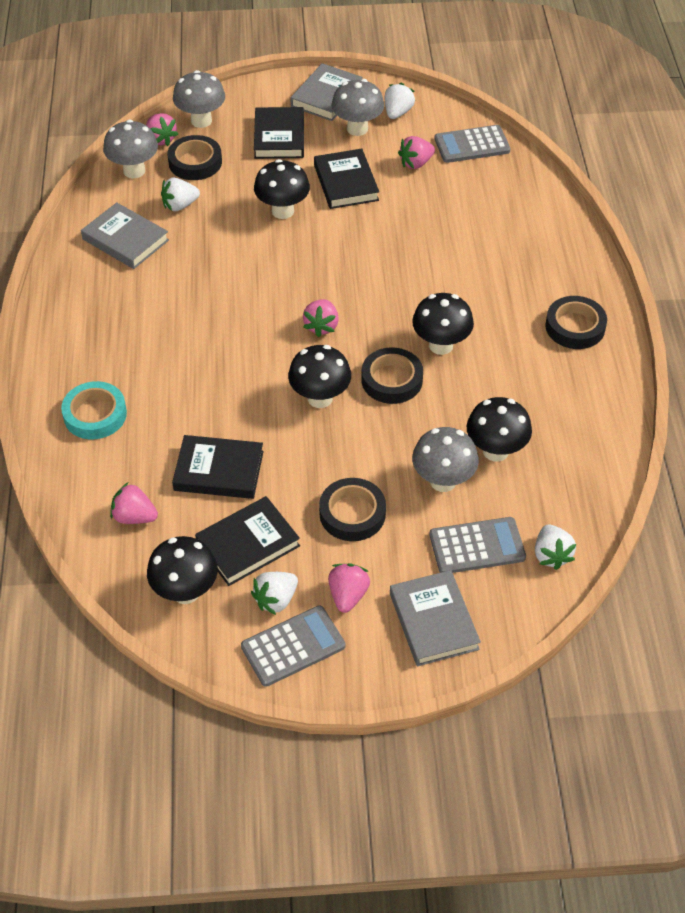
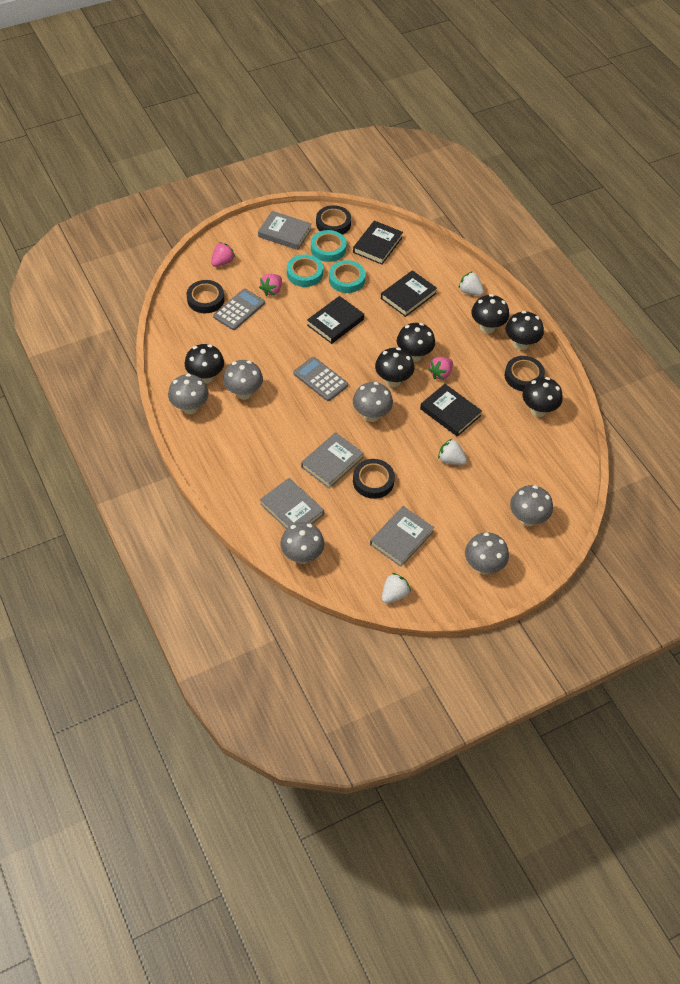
black mushroom: [147,536,218,604] [254,159,310,219] [288,345,351,408] [412,293,474,355] [467,397,532,462] = 5 -> [185,344,224,384] [375,347,414,387] [397,323,435,362] [471,294,509,334] [505,311,544,350] [523,377,563,417] = 6
grey book: [81,202,169,269] [290,63,363,121] [390,570,481,666] = 3 -> [258,211,312,250] [260,478,324,529] [301,432,363,489] [370,506,434,567] = 4
grey calculator: [241,605,345,687] [429,517,526,573] [434,125,511,163] = 3 -> [213,289,265,330] [293,357,348,401] = 2
grey mushroom: [103,119,158,178] [173,70,225,128] [331,79,384,136] [412,427,479,492] = 4 -> [168,374,209,414] [223,360,263,400] [280,522,325,564] [353,382,393,422] [465,532,509,574] [510,485,553,526] = 6
pink strawberry: [110,483,158,524] [146,113,178,146] [303,299,339,337] [328,564,370,613] [398,136,435,169] = 5 -> [211,242,235,267] [259,274,282,296] [428,357,453,380] = 3
turquoise tape: [61,381,127,439] = 1 -> [287,254,323,287] [311,230,347,262] [329,260,366,293] = 3
white strawberry: [161,177,200,212] [251,572,298,615] [385,83,415,119] [535,525,576,570] = 4 -> [382,573,411,603] [438,439,467,465] [458,271,484,296] = 3

